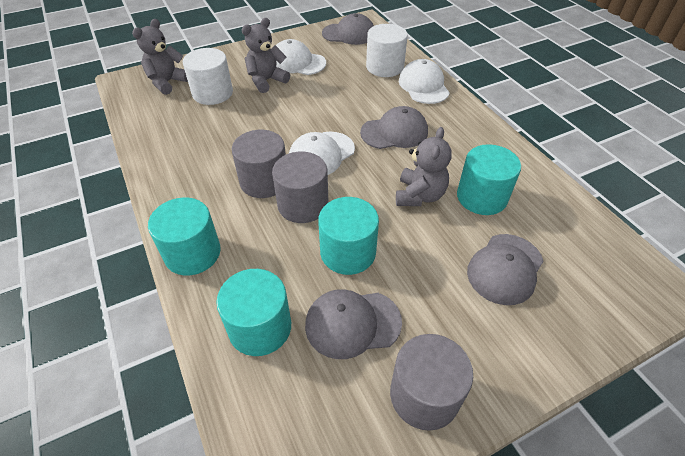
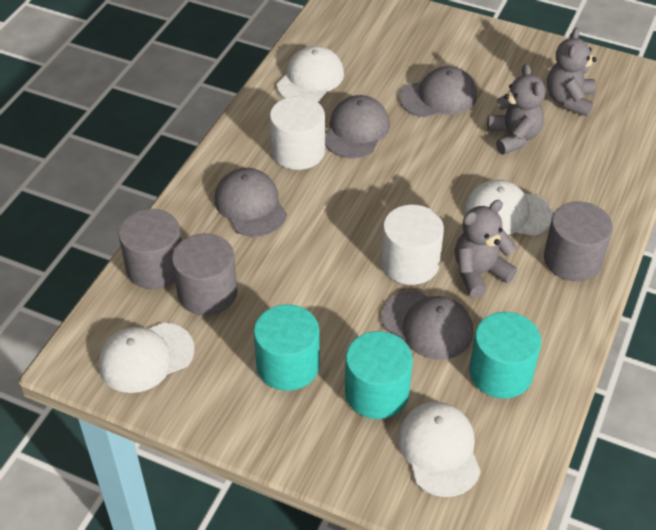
turquoise cylinder: [148,198,221,275] [216,269,291,356] [318,197,379,275] [457,144,521,215] = 4 -> [254,304,320,391] [345,331,413,419] [469,312,541,399] = 3
white cap: [276,39,326,75] [289,132,355,175] [399,59,450,104] = 3 -> [99,323,194,393] [277,46,344,102] [398,402,481,497] [465,180,553,236] = 4

